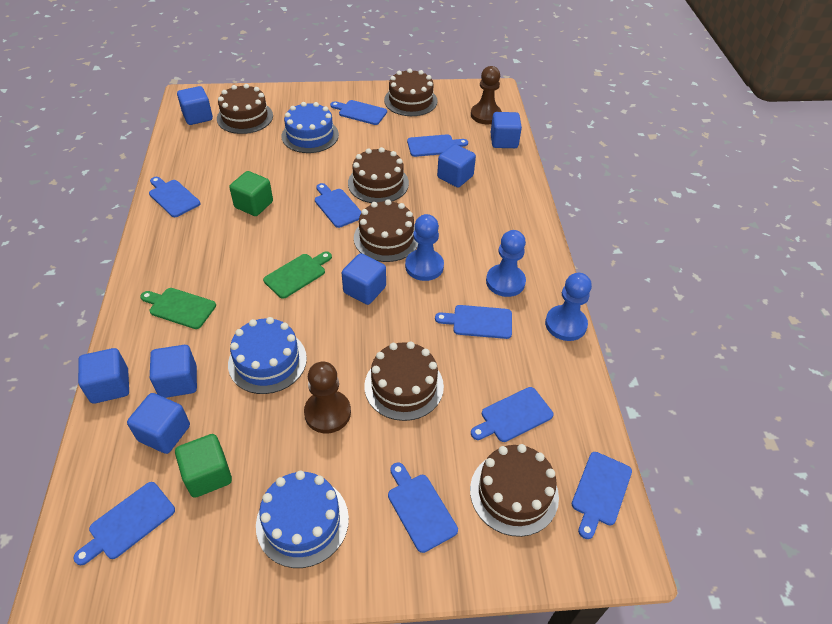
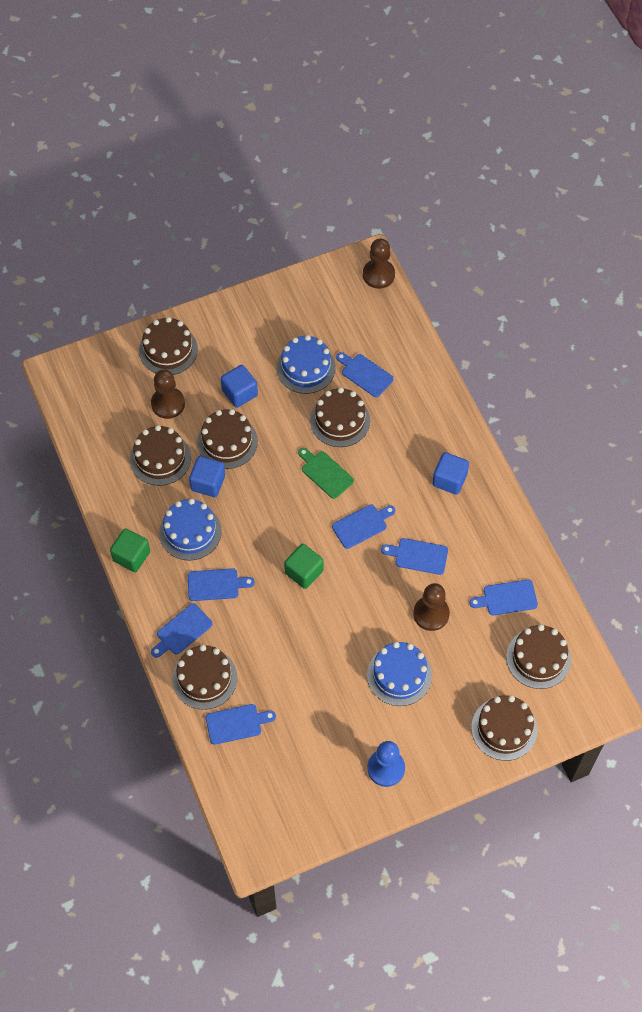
blue cube: [78,348,129,404] [127,393,190,454] [150,345,197,398] [177,86,213,125] [342,253,386,305] [437,144,476,187] [491,112,522,148] = 7 -> [189,456,225,497] [221,365,258,408] [433,452,469,495] = 3
blue cutting board: [73,482,175,566] [149,177,200,217] [315,183,361,228] [330,100,387,125] [388,462,458,553] [407,134,468,157] [435,305,512,339] [471,387,553,442] [572,452,632,539] = 9 -> [151,603,213,658] [188,568,255,601] [206,704,276,745] [332,505,395,549] [336,352,394,397] [381,538,448,575] [469,580,538,615] = 7
blue pawn: [405,214,444,281] [486,230,526,297] [545,273,592,341] = 3 -> [367,741,405,787] = 1
brown cake: [217,84,273,134] [348,147,409,203] [354,199,418,262] [364,341,444,421] [384,68,438,116] [470,444,559,537] = 6 -> [130,425,191,486] [139,317,198,375] [172,645,237,710] [197,409,258,469] [310,387,370,447] [471,695,538,761] [506,624,571,689] = 7
brown pawn: [304,362,351,433] [471,66,502,124] = 2 -> [151,369,185,419] [363,239,395,289] [413,583,450,631] = 3
green cutting board: [140,288,216,329] [263,251,332,299] = 2 -> [298,448,354,499] = 1

